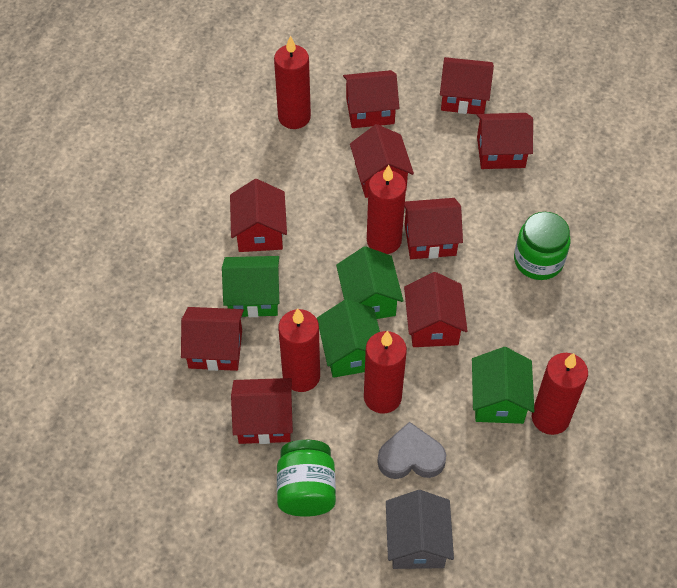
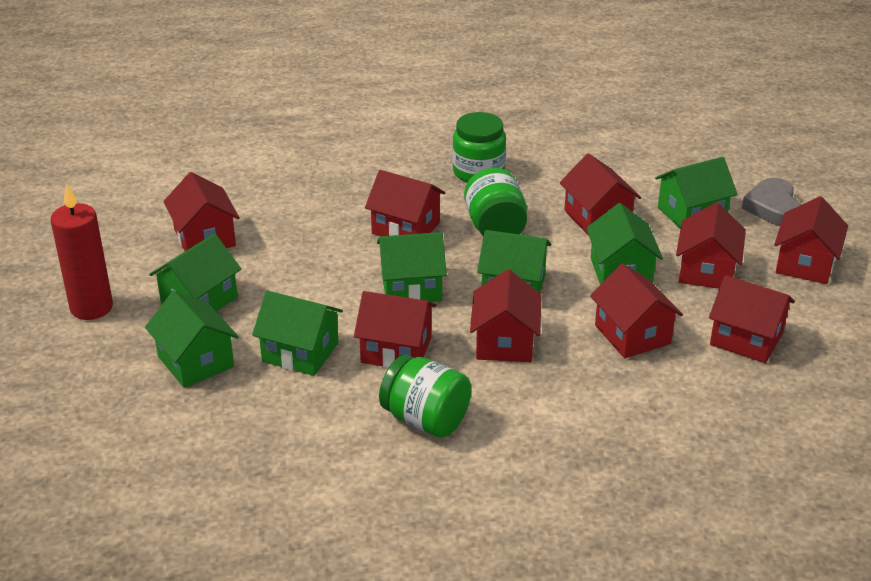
green house: [222,256,279,317] [317,299,380,378] [336,246,403,319] [472,347,535,424] = 4 -> [145,291,239,388] [149,234,241,312] [252,290,343,376] [377,232,447,302] [477,230,551,293] [586,203,663,285] [655,157,738,229] = 7
green jar: [277,440,336,517] [514,212,570,280] = 2 -> [379,355,471,438] [453,112,506,183] [464,168,527,236] = 3
grey house: [386,490,454,569] = 1 -> none = 0
red candle: [274,36,311,129] [278,308,320,392] [364,331,407,414] [367,165,406,254] [532,353,588,435] = 5 -> [51,183,113,320] = 1

